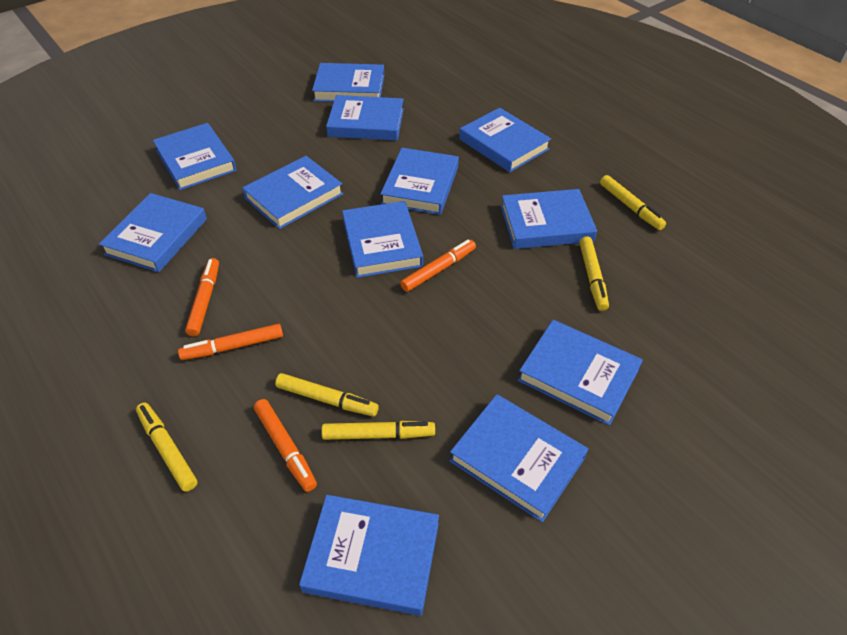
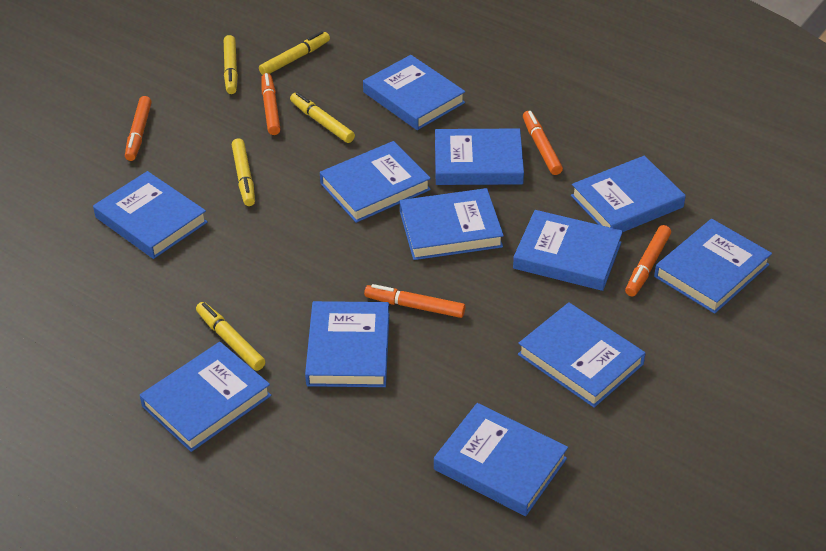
orange marker: [178,324,283,360] [185,258,219,337] [254,399,317,492] [400,240,476,292] = 4 -> [125,96,152,161] [261,73,280,135] [364,284,465,318] [523,111,563,175] [625,225,671,296] = 5

